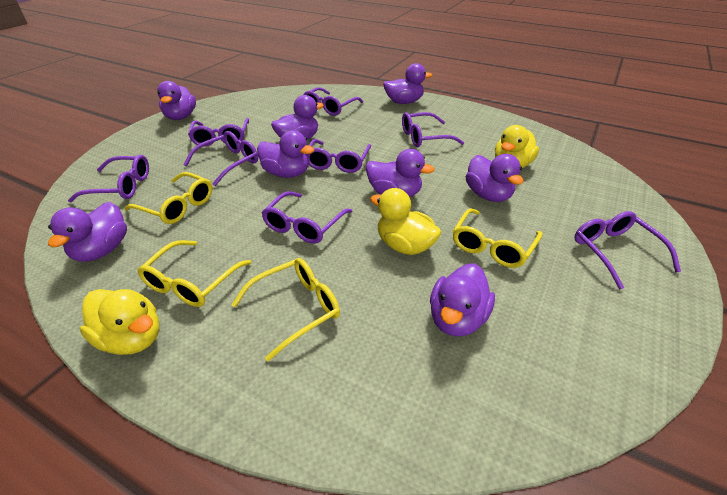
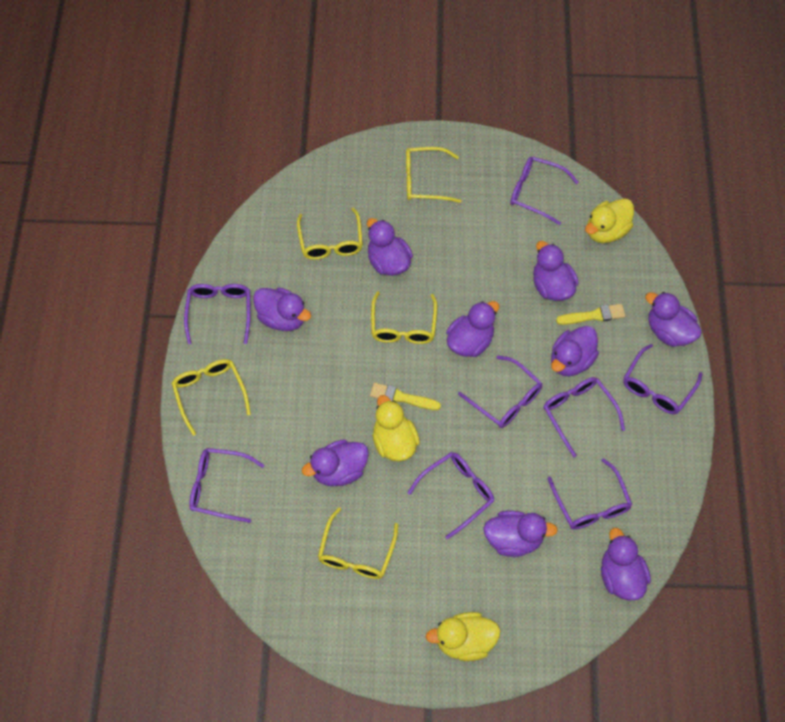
purple duck: [48,202,127,262] [157,81,196,120] [257,130,315,178] [271,95,324,140] [366,149,435,197] [383,63,432,104] [430,264,495,337] [466,154,523,202] = 8 -> [253,287,311,331] [302,439,369,486] [367,218,413,276] [446,301,499,357] [483,511,558,557] [533,241,579,301] [551,326,599,376] [601,528,651,600] [645,292,702,347] = 9
yellow brush: none = 0 -> [370,383,441,410] [556,304,625,325] = 2
yellow glasses: [124,172,212,224] [137,240,252,307] [232,258,340,361] [453,208,543,268] = 4 -> [171,359,251,436] [297,207,363,260] [318,507,398,579] [371,292,437,344] [406,147,461,203] = 5

